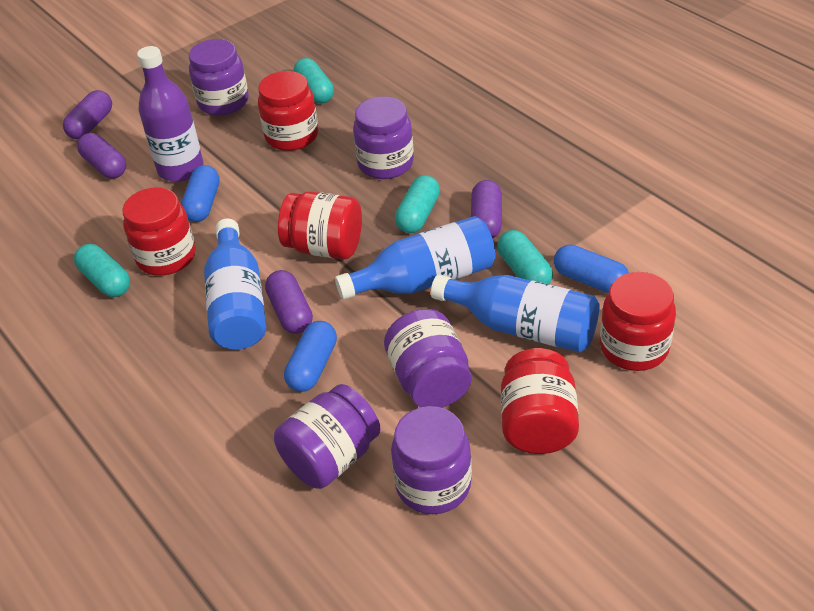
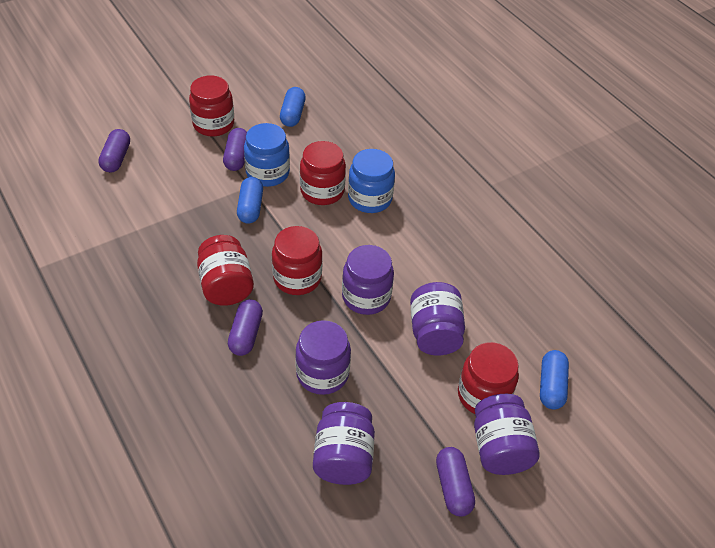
blue bottle: [204,219,266,350] [335,216,495,300] [431,274,600,353] = 3 -> none = 0
blue jar: none = 0 -> [244,123,290,187] [348,149,395,213] = 2
purple bottle: [137,46,204,182] = 1 -> none = 0
turquoise capsule: [74,244,130,297] [294,58,334,103] [395,175,440,233] [497,230,553,284] = 4 -> none = 0

